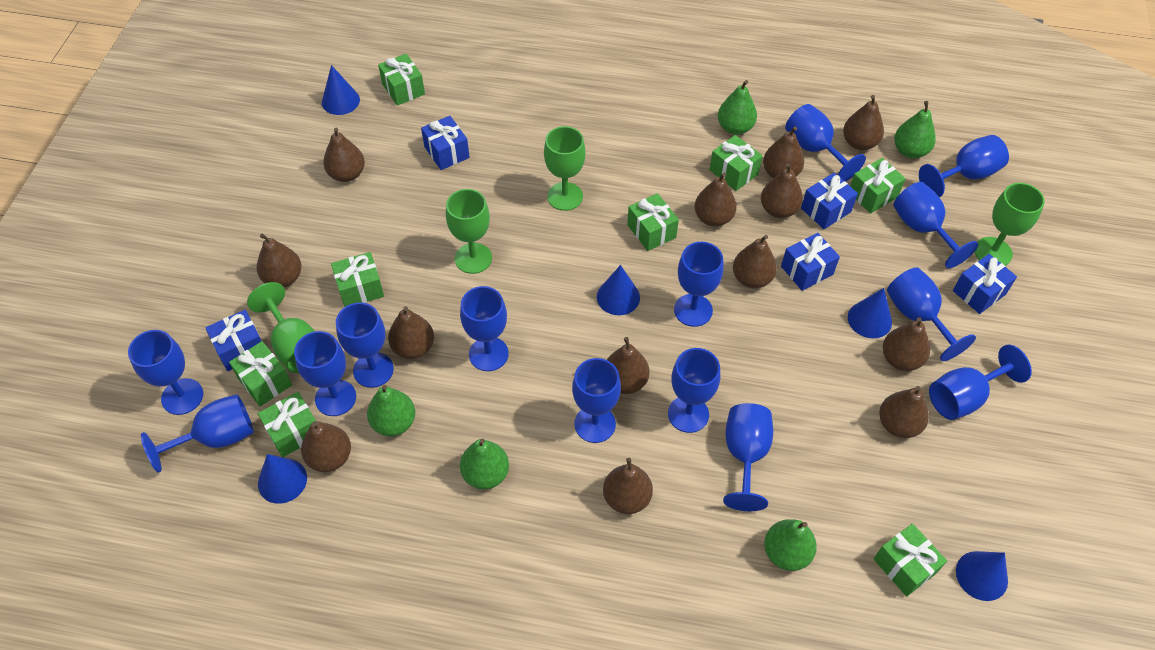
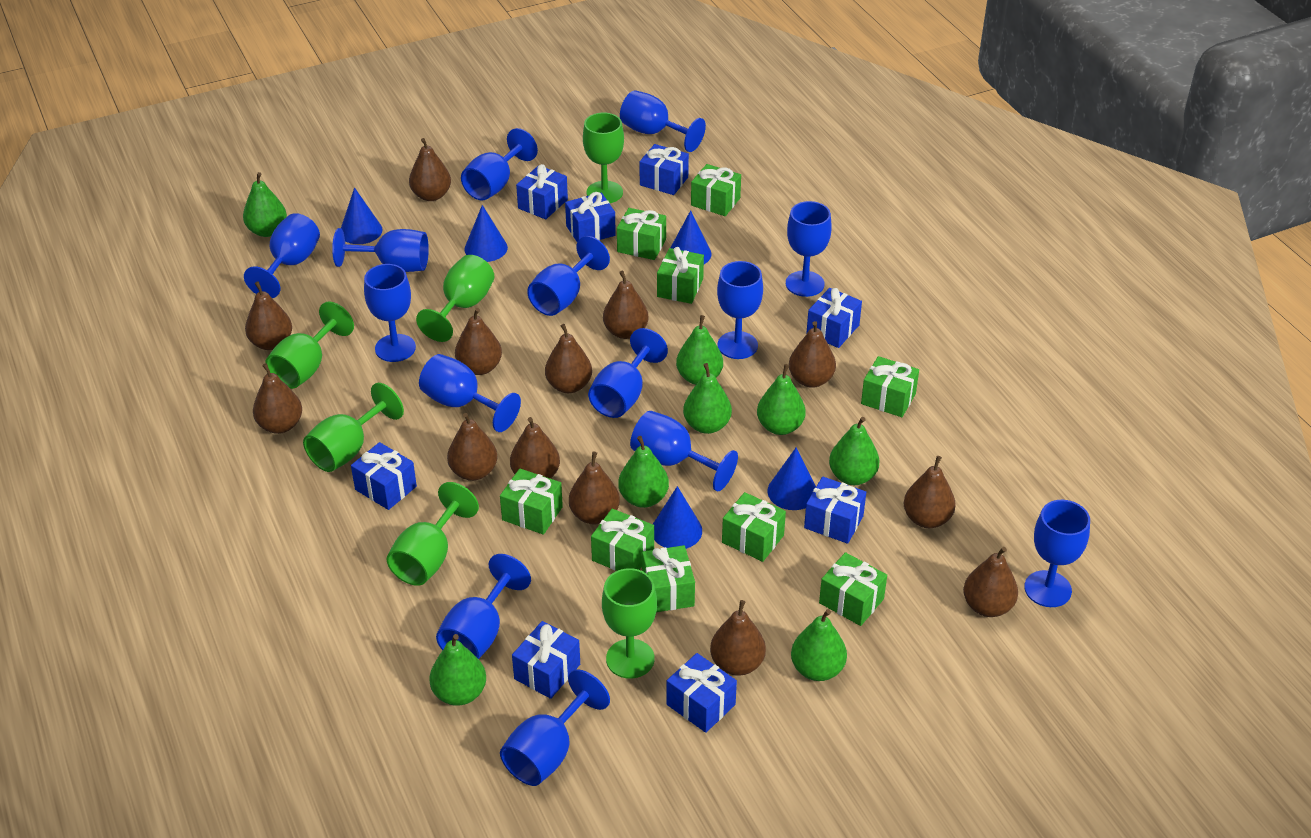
blue gift: [205,310,262,371] [421,116,470,170] [781,233,840,291] [801,173,858,229] [953,254,1017,314] = 5 -> [351,442,417,510] [512,621,580,699] [516,164,568,219] [565,192,616,242] [640,144,689,195] [666,653,737,733] [804,477,866,544] [806,288,862,348] = 8
green gift: [229,341,292,406] [258,392,316,457] [331,252,384,307] [378,54,425,106] [627,193,679,251] [709,135,763,191] [850,158,906,214] [874,524,947,597] = 8 -> [500,468,563,535] [591,509,654,571] [617,208,666,260] [642,545,695,612] [657,247,704,304] [691,164,741,216] [722,492,786,562] [819,552,887,626] [861,356,919,417] = 9
green goblet: [247,282,315,373] [446,189,492,274] [544,126,586,211] [975,183,1045,266] = 4 -> [266,302,354,389] [303,383,404,472] [387,482,479,586] [416,255,494,342] [583,113,624,203] [602,568,657,679] = 6
green pear: [367,385,415,436] [460,439,509,489] [718,80,757,135] [764,519,817,571] [894,101,936,158] = 5 -> [243,172,287,237] [430,634,486,706] [618,436,669,508] [676,315,723,385] [683,363,732,434] [757,364,806,435] [791,609,847,681] [829,417,880,485] = 8

